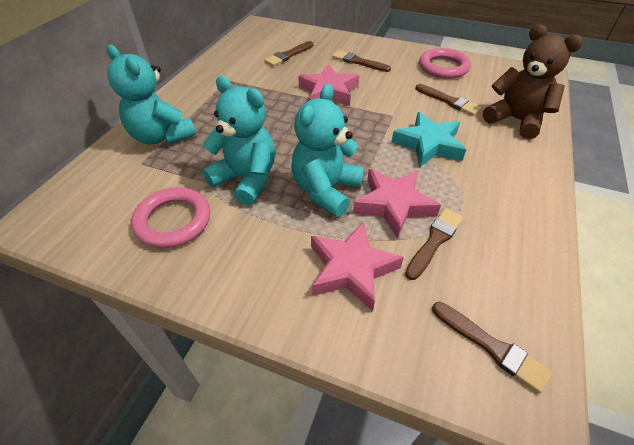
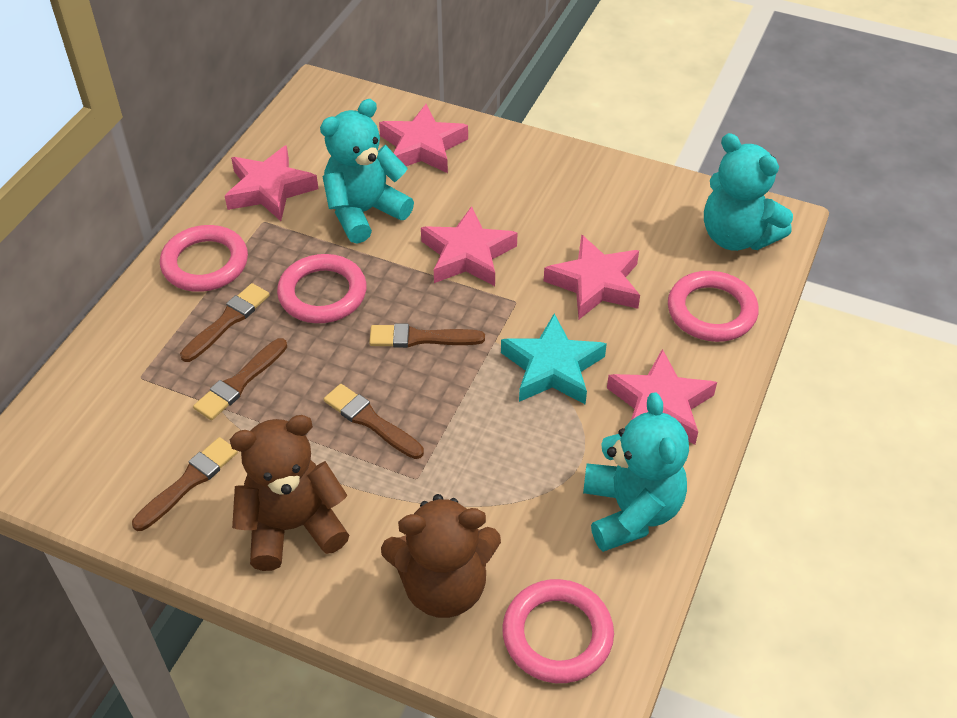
brown teddy bear: [483,25,583,139] = 1 -> [230,415,349,571] [381,494,501,618] = 2
pink ring: [131,187,210,248] [419,48,471,79] = 2 -> [160,225,248,292] [277,254,367,323] [502,579,614,683] [668,271,759,342] = 4
pink star: [298,64,359,106] [311,221,404,311] [353,169,441,239] = 3 -> [225,145,318,221] [379,104,468,173] [421,206,517,286] [544,234,640,319] [607,349,717,445] = 5

